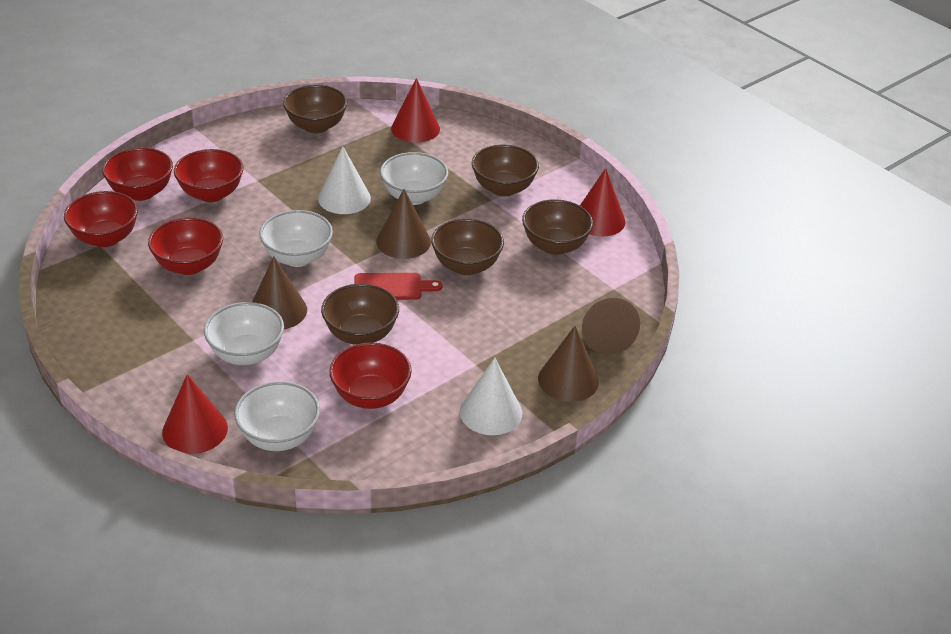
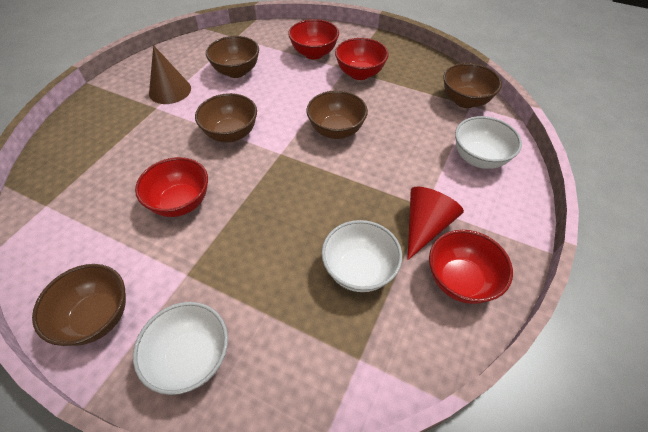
brown cone: [252,256,307,329] [376,189,431,259] [538,326,599,402] [582,298,640,355] = 4 -> [149,45,191,104] = 1
red bowl: [64,191,138,247] [102,147,173,201] [148,217,223,275] [174,149,244,202] [329,342,412,409] = 5 -> [135,157,208,217] [288,19,339,59] [335,38,389,80] [429,230,513,304] = 4
red cone: [162,374,228,454] [391,78,440,142] [580,168,626,236] = 3 -> [407,187,464,260] = 1
red cutting board: [354,273,442,300] = 1 -> none = 0
white bowl: [204,302,284,365] [234,381,320,451] [259,210,333,267] [380,152,448,205] = 4 -> [133,302,228,395] [322,220,402,292] [455,116,522,169] = 3
white cone: [318,146,371,214] [460,358,522,435] = 2 -> none = 0

